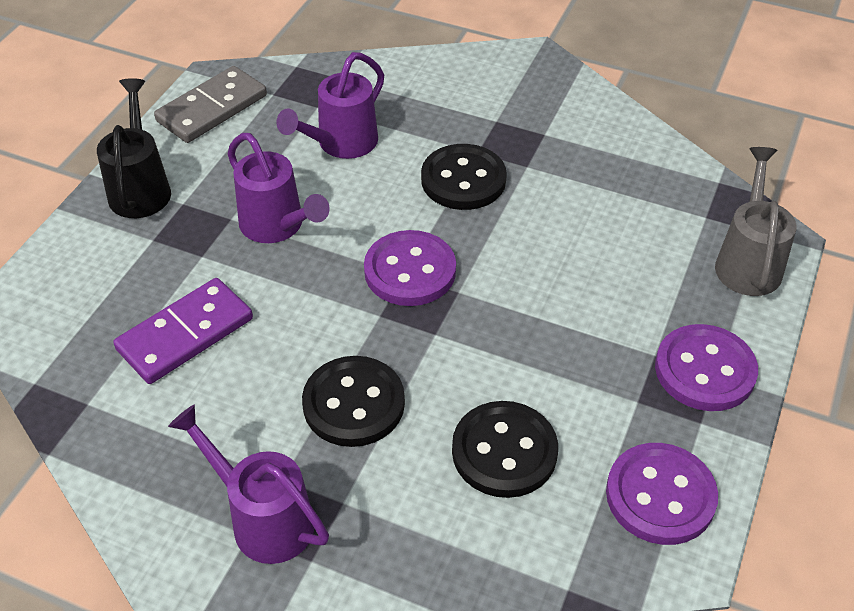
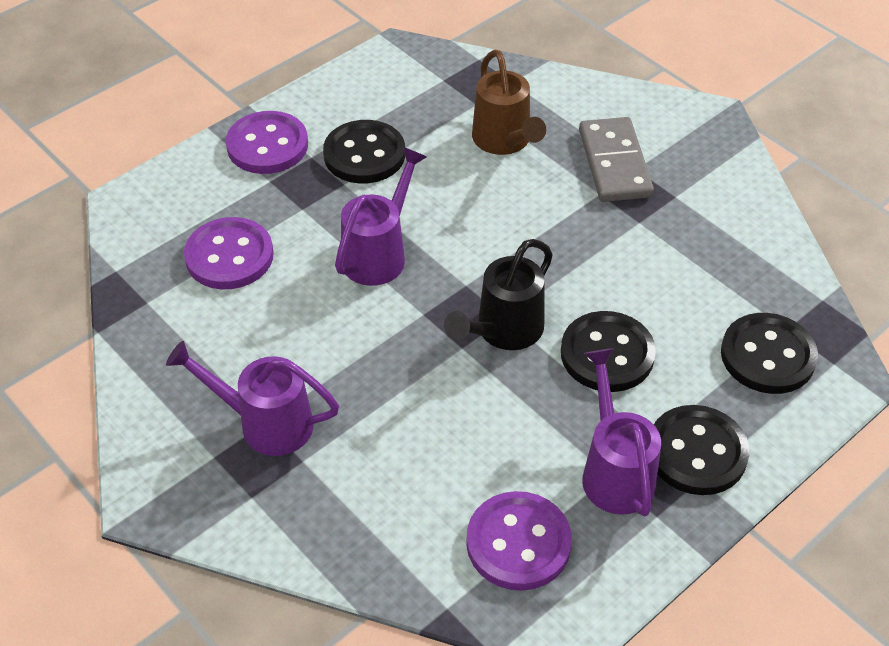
black button: [302,356,405,447] [421,144,507,210] [452,401,558,498] = 3 -> [323,120,405,184] [561,311,656,392] [654,405,749,495] [721,313,818,394] = 4
brown watering can: none = 0 -> [472,50,546,155] = 1
grey watering can: [715,147,797,296] = 1 -> none = 0
purple domino: [113,278,253,384] = 1 -> none = 0

